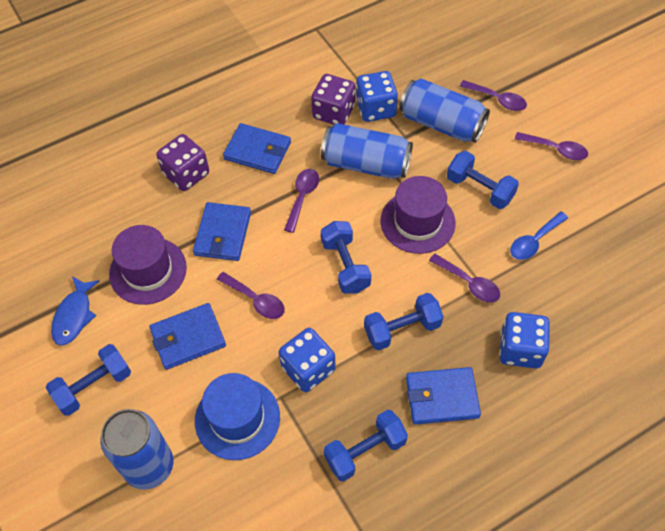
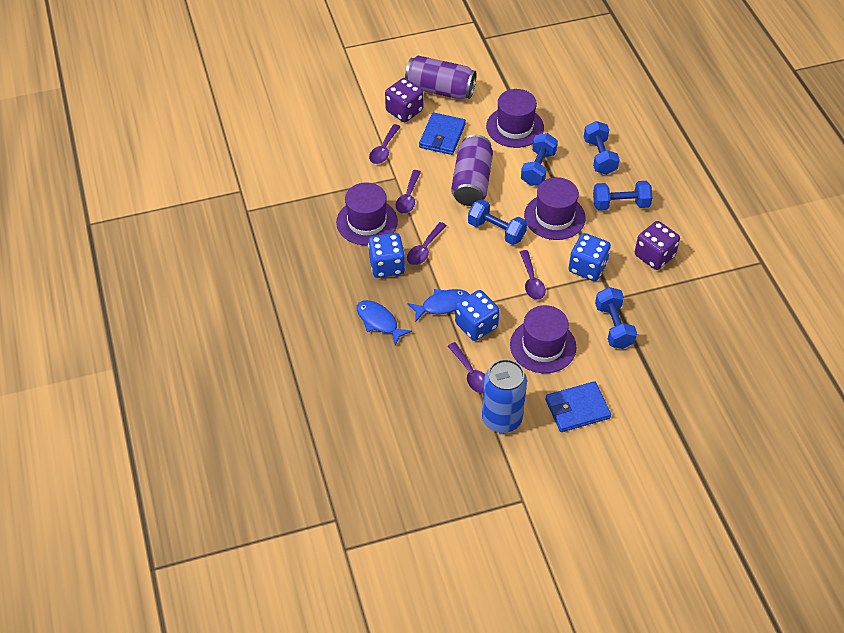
blue can: [100,409,173,490] [321,123,413,179] [399,79,490,143] = 3 -> [482,359,527,433] = 1
blue fish: [51,276,100,345] = 1 -> [357,300,412,345] [407,289,470,321] = 2
blue hat: [195,373,280,460] = 1 -> none = 0
blue spoon: [510,212,568,260] = 1 -> none = 0
blue wallet: [149,303,226,370] [193,202,251,261] [223,123,291,174] [406,367,481,425] = 4 -> [419,112,466,155] [545,381,611,432] = 2
purple can: none = 0 -> [405,56,477,100] [451,134,493,206] = 2
purple hat: [109,225,187,305] [381,176,456,254] = 2 -> [336,182,398,245] [486,89,544,148] [510,305,577,373] [524,177,586,240] = 4

